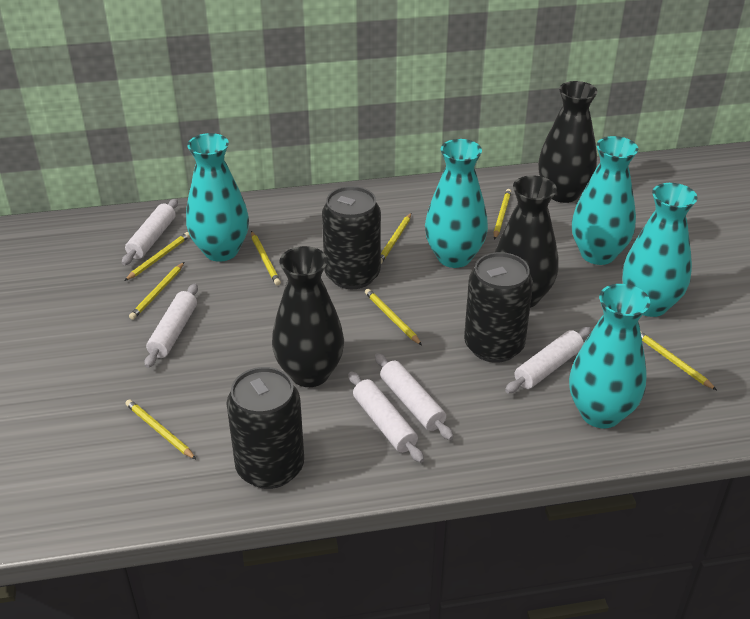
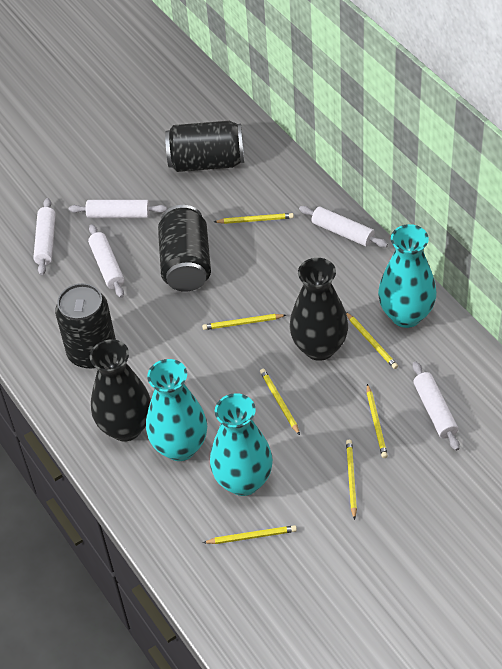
black vase: [272,246,344,387] [495,175,558,308] [538,81,597,203] = 3 -> [90,339,151,441] [290,258,348,361] = 2
turquoise vase: [186,133,249,262] [425,139,488,268] [569,284,650,428] [572,136,638,265] [622,183,697,317] = 5 -> [146,359,207,461] [210,393,273,496] [378,224,437,328] = 3
yellow pencil: [124,232,190,281] [125,399,196,459] [129,262,184,320] [251,231,281,285] [365,289,422,345] [381,213,411,264] [494,189,511,240] [641,332,717,390] = 8 -> [202,314,286,330] [203,525,297,544] [214,213,294,224] [260,369,300,435] [346,312,398,369] [346,440,357,520] [367,384,388,458] = 7

